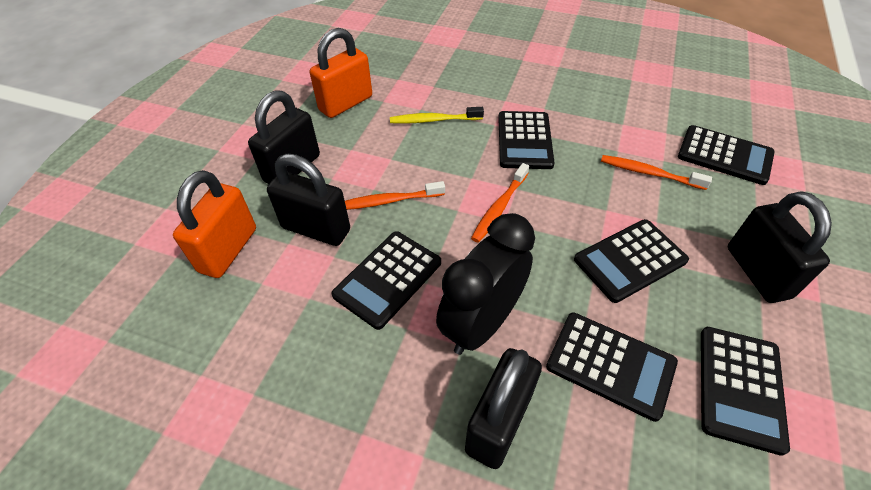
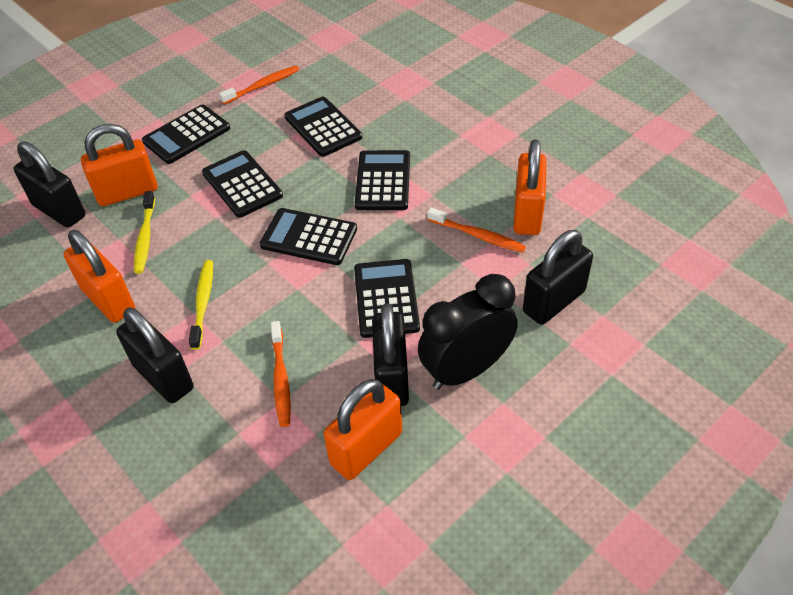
orange padlock: [173,170,256,278] [310,28,372,118] = 2 -> [64,230,135,323] [81,124,158,206] [324,379,402,480] [513,139,547,235] = 4
yellow toothbrush: [390,107,484,124] = 1 -> [134,191,155,274] [189,260,213,350] = 2

